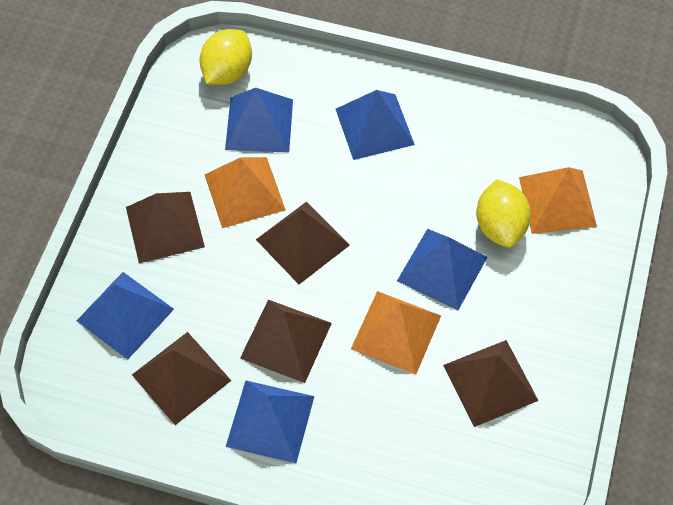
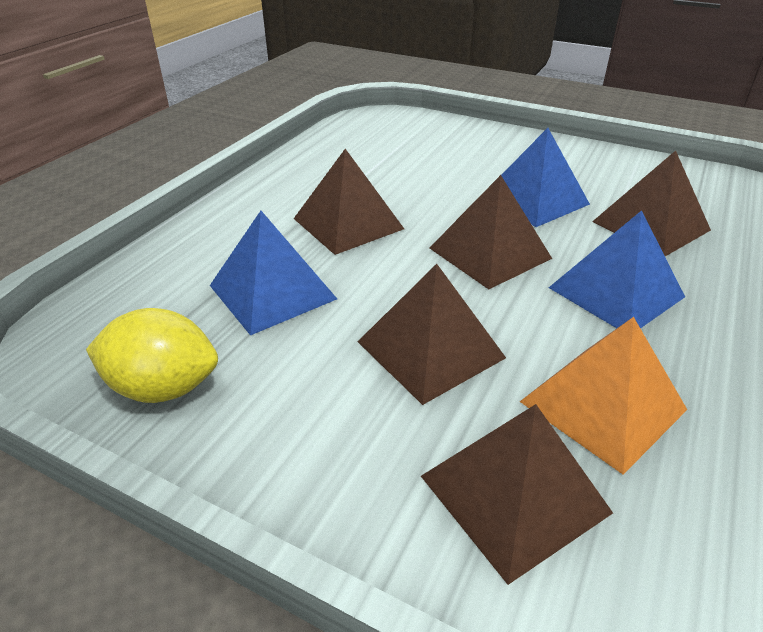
blue pyramid: [77,272,174,360] [225,88,293,152] [226,381,315,463] [336,90,415,160] [397,229,487,310] = 5 -> [210,211,337,336] [501,128,590,227] [549,210,685,328] = 3
orange pyramid: [205,157,286,228] [351,291,441,375] [519,167,597,234] = 3 -> [520,317,687,474] = 1
yellow lemon: [199,29,252,85] [476,179,531,248] = 2 -> [86,308,218,403] = 1

